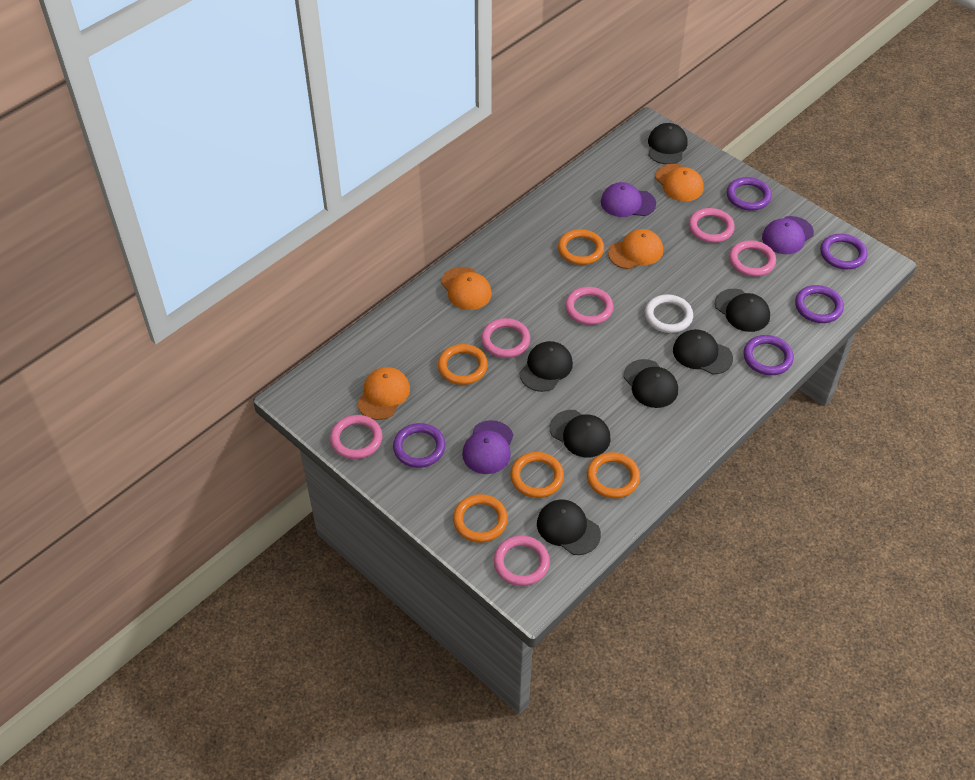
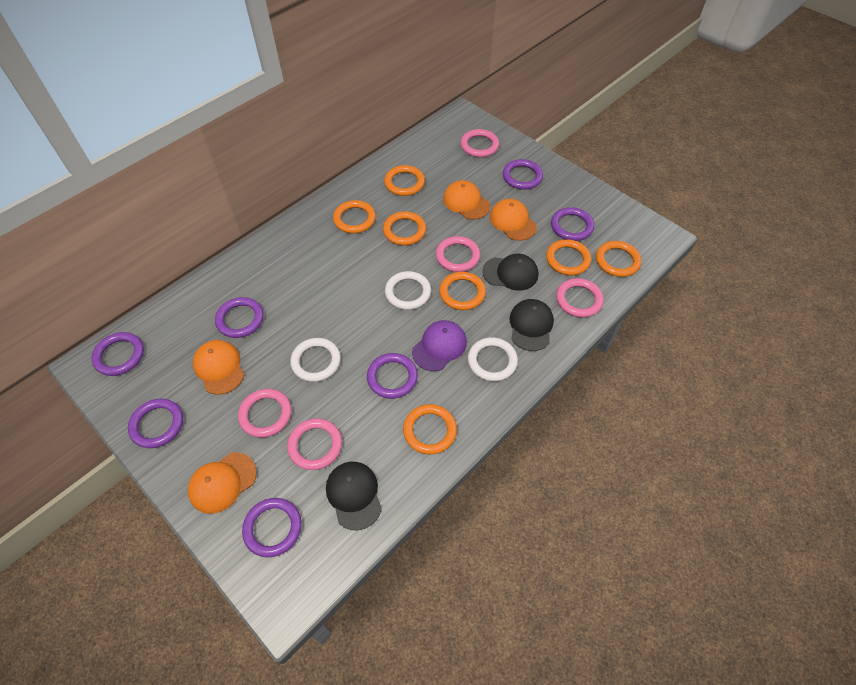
black cap: [519,341,573,392] [537,500,601,555] [550,410,611,457] [623,359,678,408] [648,123,688,164] [673,329,733,375] [715,289,770,332] = 7 -> [326,462,382,530] [482,254,539,291] [510,299,554,351] = 3
orange ring: [438,344,488,385] [453,494,508,543] [510,452,564,498] [558,229,604,265] [587,452,640,498] = 5 -> [333,200,376,233] [383,211,426,245] [384,165,425,196] [403,404,457,455] [439,272,486,310] [546,239,591,276] [596,241,641,277] = 7
pink ring: [330,415,382,459] [481,318,530,358] [494,536,550,586] [565,287,613,325] [689,208,735,243] [729,240,776,277] = 6 -> [238,389,291,438] [287,419,342,470] [436,236,480,272] [460,129,499,157] [556,278,604,318] = 5
purple cap: [462,420,514,474] [601,182,656,217] [762,216,814,254] = 3 -> [412,320,467,371] = 1
purple ring: [393,423,446,468] [727,177,772,211] [744,335,794,375] [795,285,844,323] [820,234,868,269] = 5 -> [91,332,144,376] [128,399,183,448] [215,297,264,338] [242,498,302,557] [367,353,418,399] [503,159,543,190] [551,207,594,241] = 7
white ring: [645,294,693,333] = 1 -> [290,338,341,382] [385,271,431,310] [468,337,518,382] = 3

